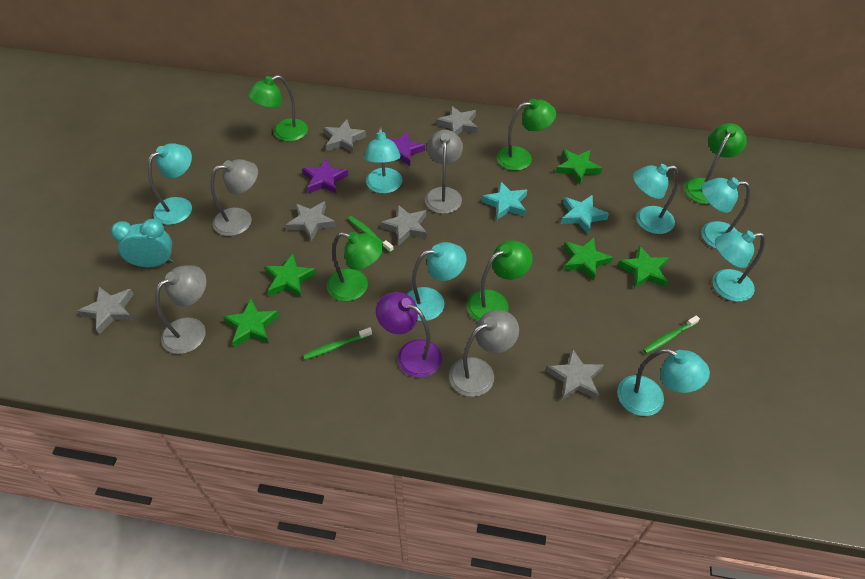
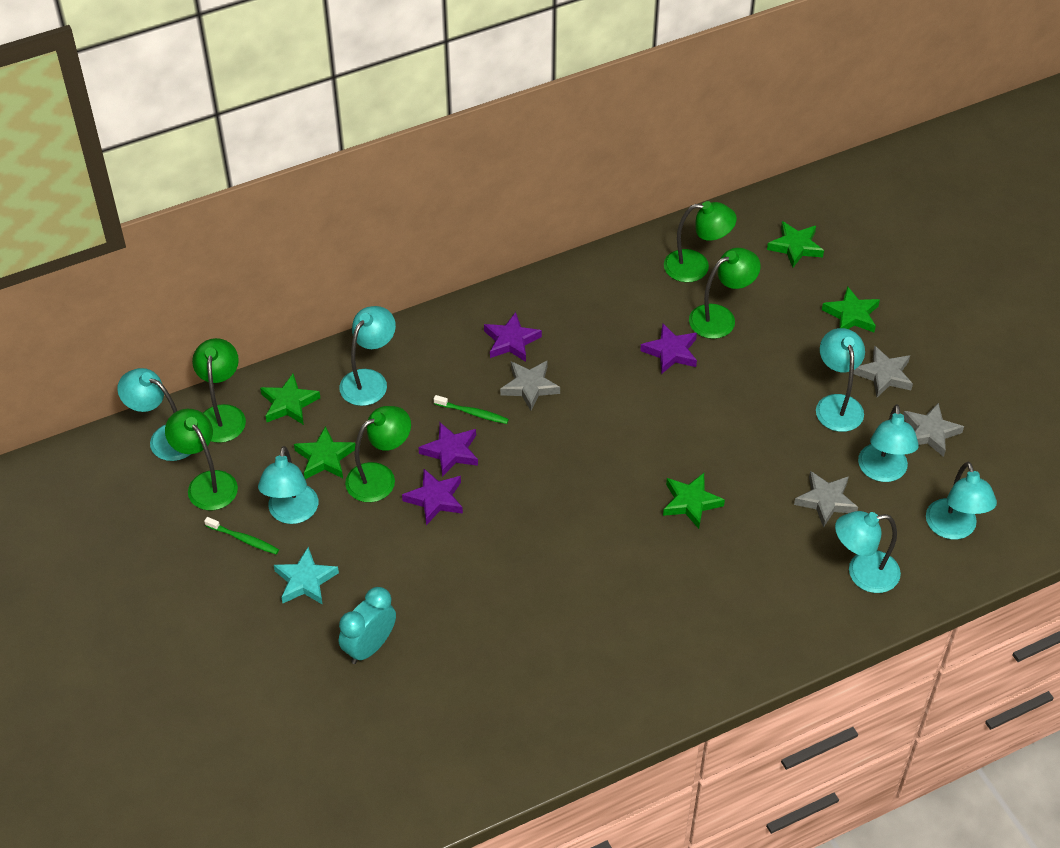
green toothbrush: [303,327,372,360] [348,216,394,253] [643,315,700,354] = 3 -> [204,517,279,554] [434,395,509,424] = 2
grey lamp: [155,265,207,354] [211,159,258,236] [425,130,463,214] [449,310,519,397] = 4 -> none = 0
grey star: [77,287,134,334] [286,201,336,242] [323,120,366,153] [380,205,427,246] [436,106,478,135] [546,348,604,400] = 6 -> [500,361,560,411] [794,471,858,528] [854,346,913,397] [903,403,964,457] = 4
purple lamp: [376,292,442,378] = 1 -> none = 0
purple star: [302,158,348,194] [386,131,425,166] = 2 -> [402,469,463,525] [418,423,478,477] [484,312,542,362] [640,323,697,374] = 4
turquoise star: [482,182,527,220] [561,195,609,235] = 2 -> [274,547,339,605] = 1

